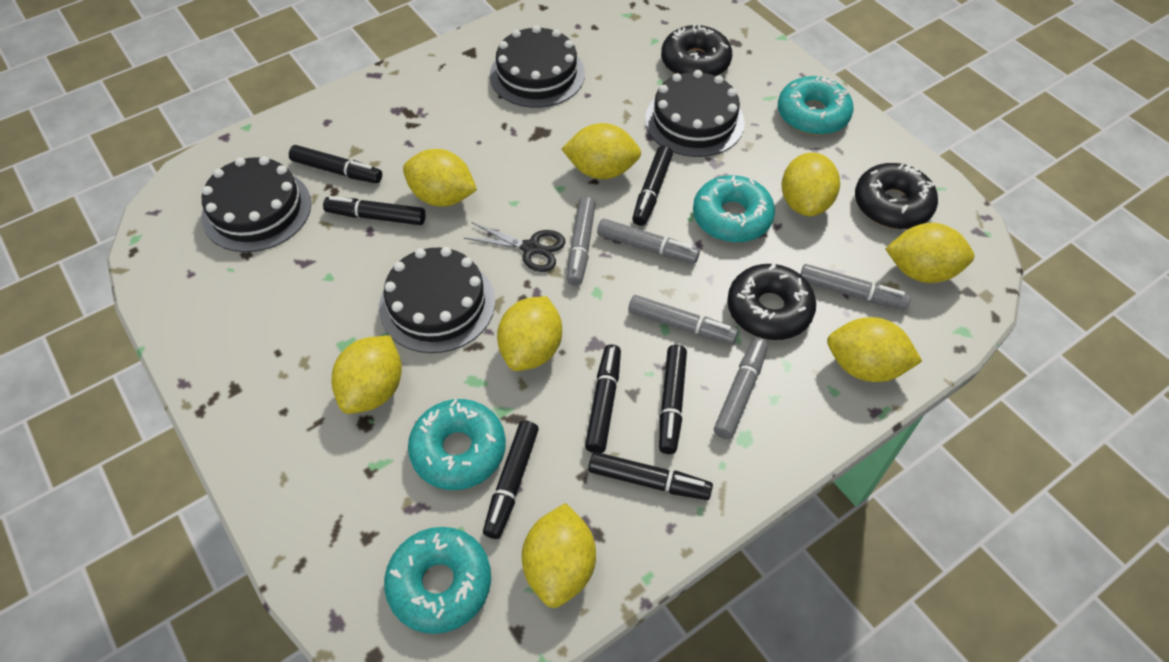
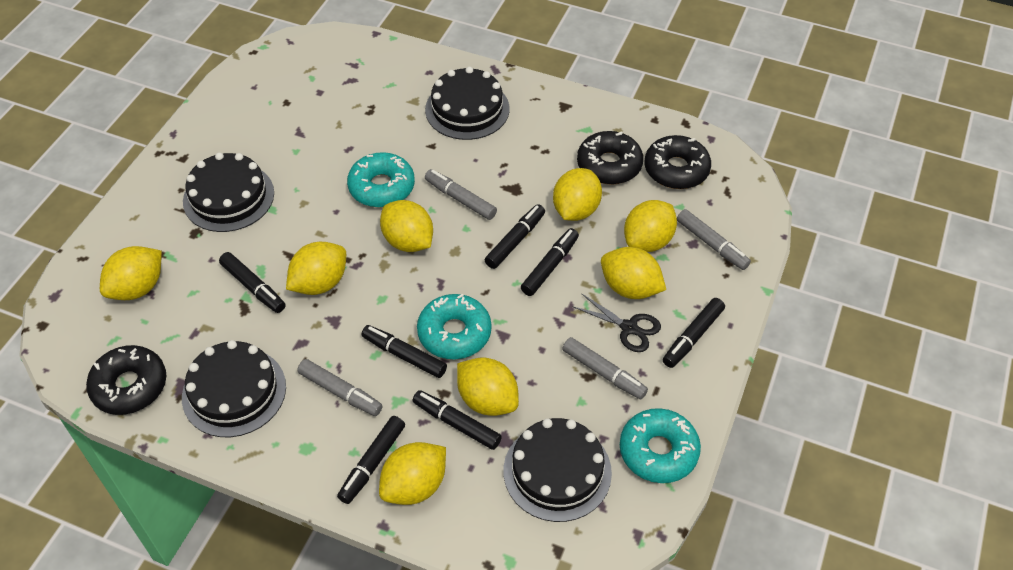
grey marker: [567,196,596,286] [597,219,700,264] [628,295,738,344] [714,338,768,439] [800,264,911,310] = 5 -> [297,359,383,416] [425,169,497,220] [562,337,648,399] [677,209,751,270] = 4
turquoise donut: [384,527,491,634] [408,399,506,490] [693,175,775,243] [778,76,854,135] = 4 -> [347,152,415,207] [417,294,492,359] [620,408,701,483] = 3

